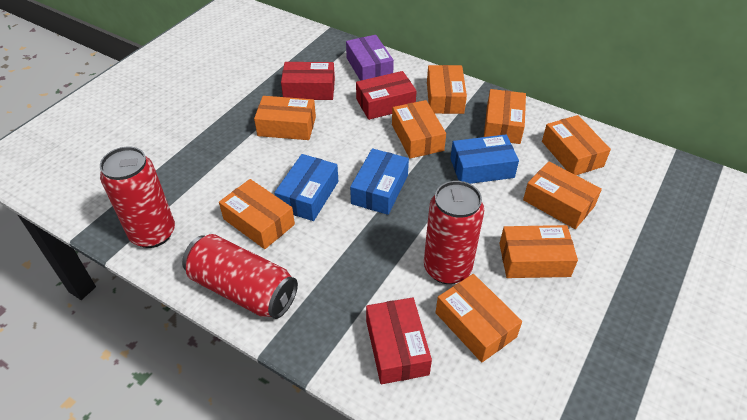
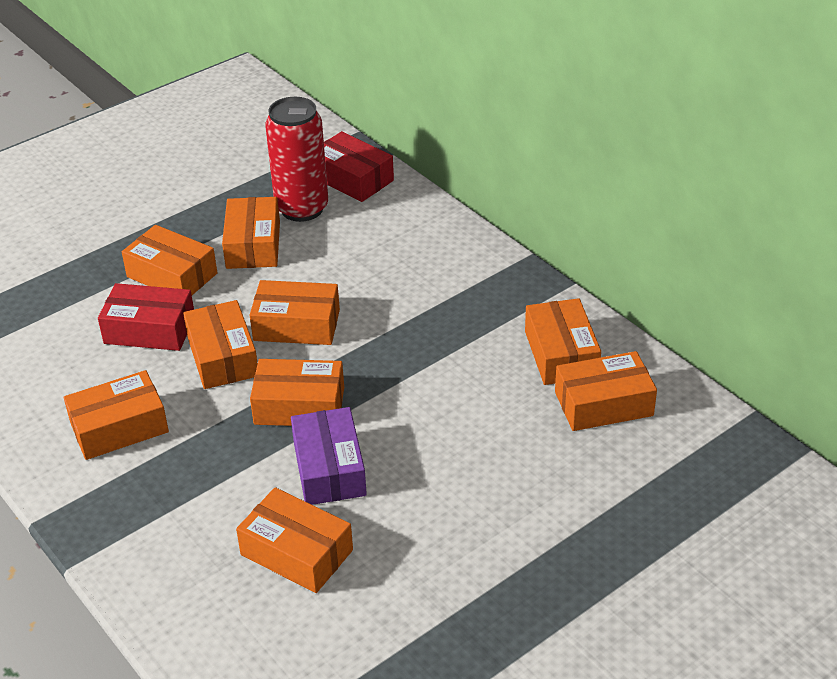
blue box: [274,154,338,221] [350,148,409,215] [450,135,519,184] = 3 -> none = 0
red box: [281,62,335,100] [356,71,417,120] [366,297,432,384] = 3 -> [98,283,194,351] [324,131,394,202] = 2
red can: [100,146,175,248] [182,234,298,319] [424,181,484,284] = 3 -> [265,97,328,222] = 1

